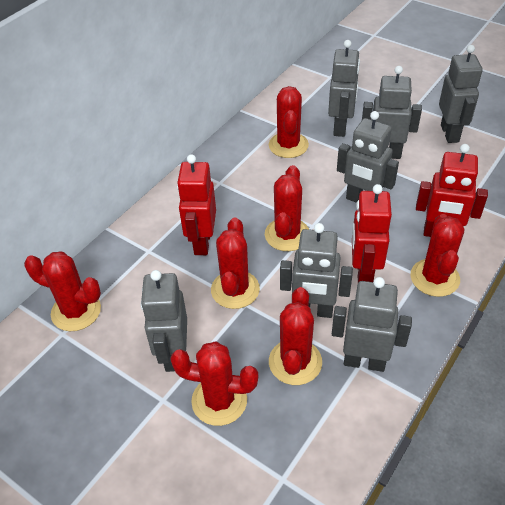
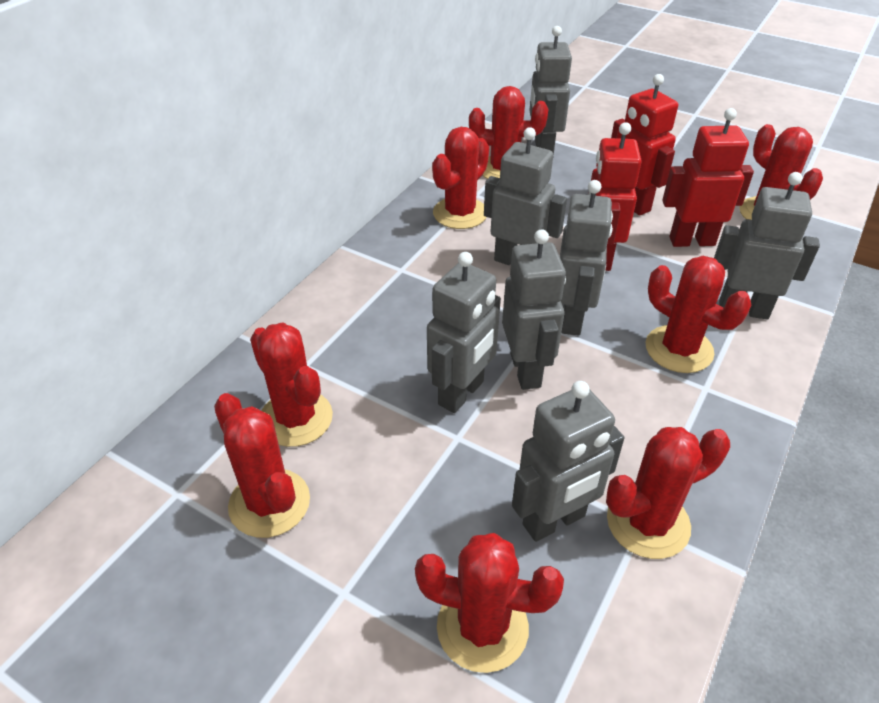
red cactus: [24,251,101,331] [170,342,258,426] [211,218,260,309] [265,165,309,251] [269,86,309,158] [269,287,322,385] [410,214,464,297] = 7 -> [214,393,310,538] [250,322,333,447] [415,533,564,673] [432,127,489,229] [469,86,548,179] [606,427,730,559] [646,256,751,373] [739,124,823,220] = 8

